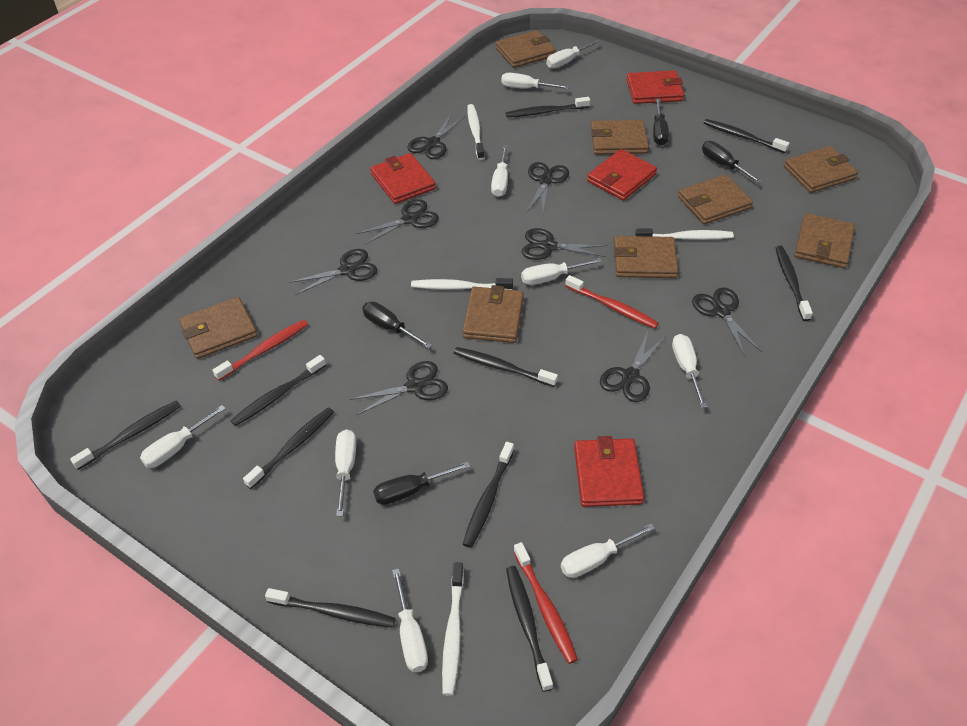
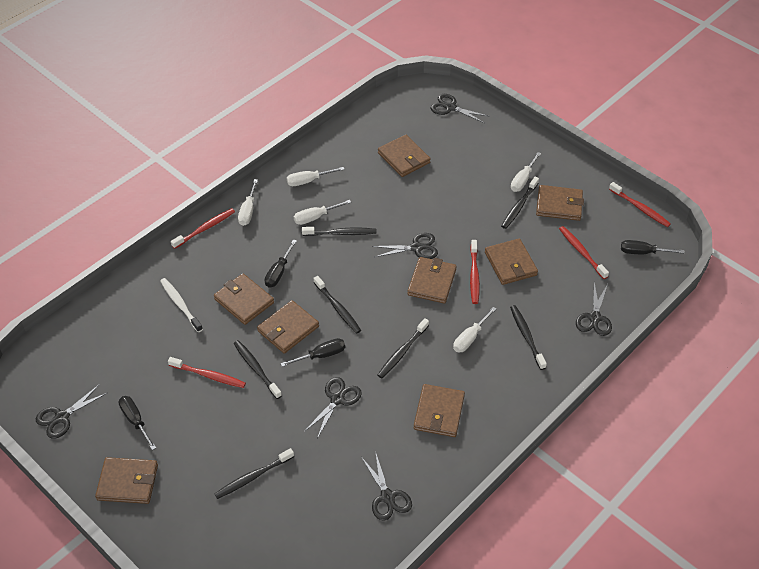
black scissors: [289,249,377,295] [350,361,448,415] [356,199,439,245] [407,113,465,159] [522,228,608,260] [526,162,569,213] [600,331,666,402] [692,287,762,356] = 8 -> [36,384,107,439] [304,377,362,438] [361,451,412,521] [372,233,438,259] [431,94,488,123] [576,282,612,336] = 6
black toothbrush: [70,401,181,470] [230,355,326,426] [243,407,334,489] [265,588,396,628] [454,347,558,387] [463,442,514,548] [506,97,590,117] [506,566,553,692] [704,119,789,153] [775,246,813,321] = 10 -> [215,448,294,499] [234,340,282,399] [302,227,377,236] [314,276,361,333] [377,318,429,378] [501,177,539,229] [510,305,547,370] = 7
red toothbrush: [212,320,308,381] [513,542,578,664] [565,275,659,329] = 3 -> [168,357,246,388] [171,208,235,249] [470,240,480,304] [559,226,609,279] [609,182,671,227] = 5
red wallet: [370,153,436,204] [574,436,644,507] [587,149,657,201] [626,70,684,104] = 4 -> none = 0
white screwdriver: [140,405,226,468] [335,429,356,516] [392,568,428,672] [491,145,508,197] [501,73,570,89] [521,258,602,285] [546,39,600,69] [561,523,655,578] [672,334,707,408] = 9 -> [238,179,258,226] [287,167,345,186] [294,200,351,225] [453,307,496,353] [511,152,541,192] = 5
white toothbrush: [411,278,513,290] [442,562,464,696] [467,104,485,160] [635,228,734,240] = 4 -> [160,278,203,332] = 1

